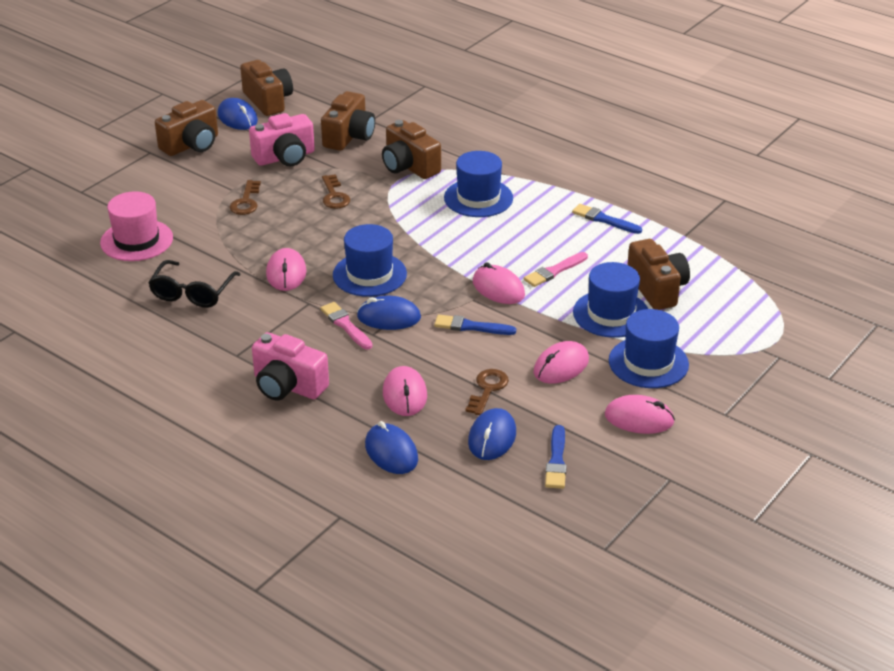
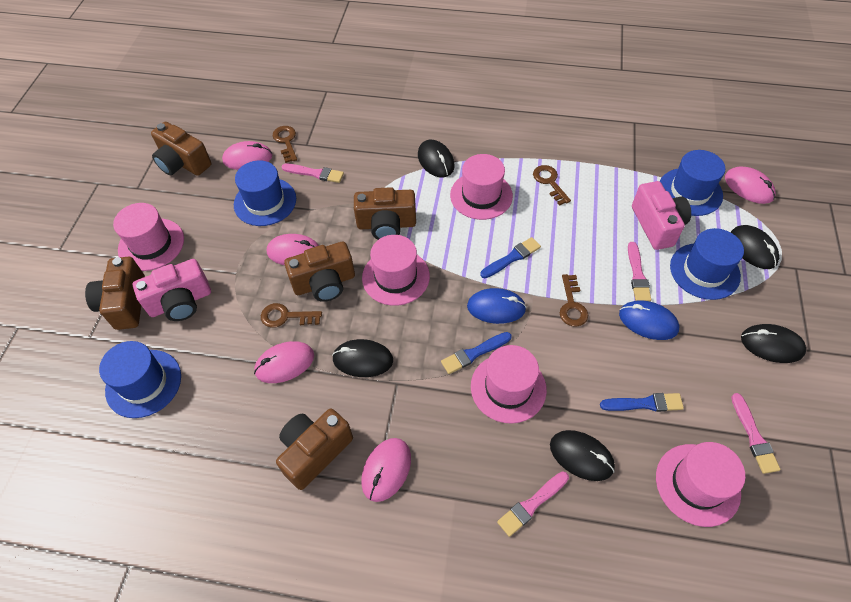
black glasses: [148,260,241,308] = 1 -> none = 0
black mouse: none = 0 -> [332,339,393,377] [418,140,454,178] [550,430,615,481] [731,225,779,269] [741,324,806,363] = 5
blue mouse: [218,98,258,130] [357,296,421,330] [365,421,418,474] [468,408,516,460] = 4 -> [467,288,527,324] [619,300,679,340] = 2
brown key: [229,180,261,215] [322,174,350,209] [465,369,509,415] = 3 -> [261,303,322,328] [273,126,297,163] [533,165,571,206] [560,274,588,327] = 4
pink brush: [320,302,372,350] [524,252,588,287] = 2 -> [282,164,344,183] [497,471,569,537] [628,242,651,301] [731,393,781,474] = 4
pink hat: [100,191,173,261] = 1 -> [113,203,184,271] [362,235,430,306] [450,154,513,220] [471,345,547,424] [656,442,745,527] = 5

